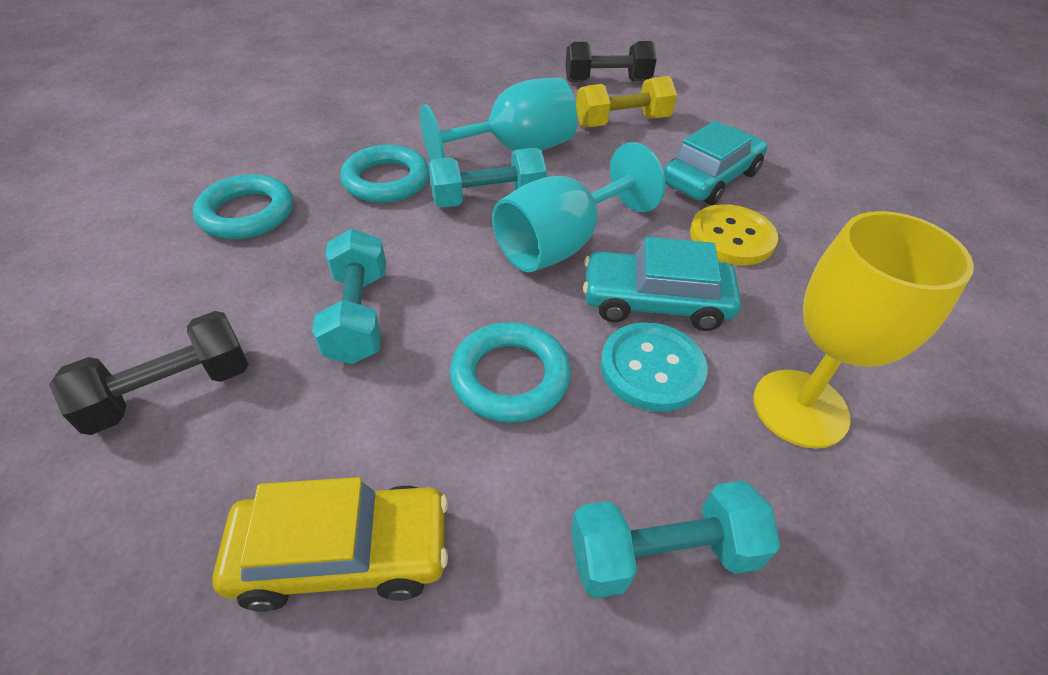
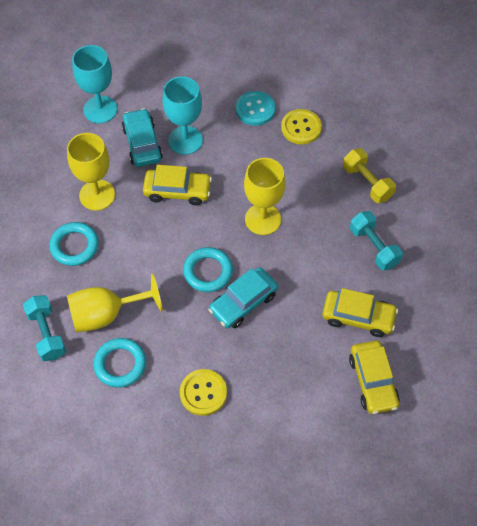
black dumbbell: [49,311,249,435] [565,41,657,82] = 2 -> none = 0
turquoise dumbbell: [312,229,386,364] [428,148,547,208] [571,480,780,598] = 3 -> [23,295,66,361] [350,211,403,270] = 2
yellow button: [690,204,778,265] = 1 -> [180,369,227,416] [281,109,322,144] = 2
yellow car: [212,477,448,612] = 1 -> [143,165,212,206] [322,288,398,337] [349,341,400,414] = 3
yellow goblet: [753,211,974,449] = 1 -> [67,133,115,211] [67,274,162,332] [244,158,286,235] = 3

